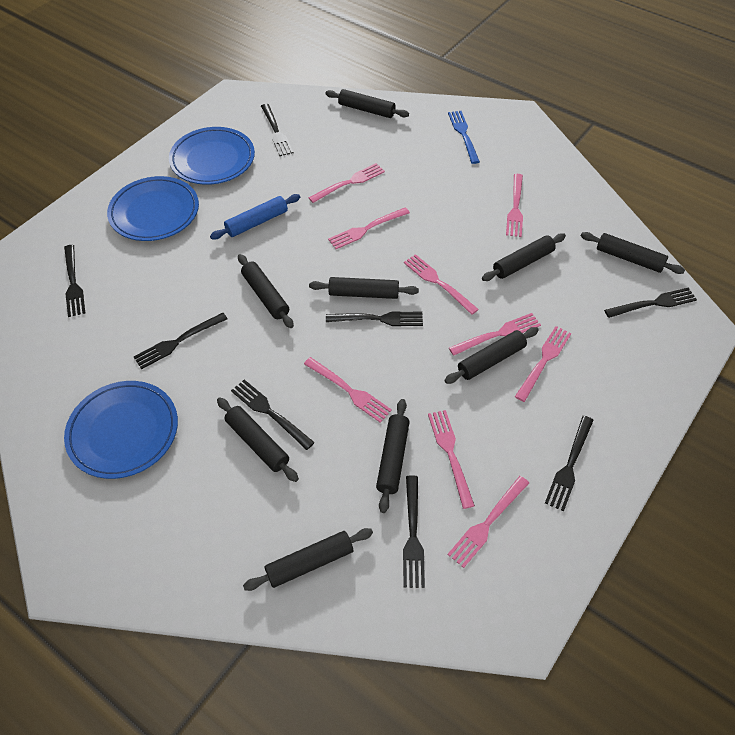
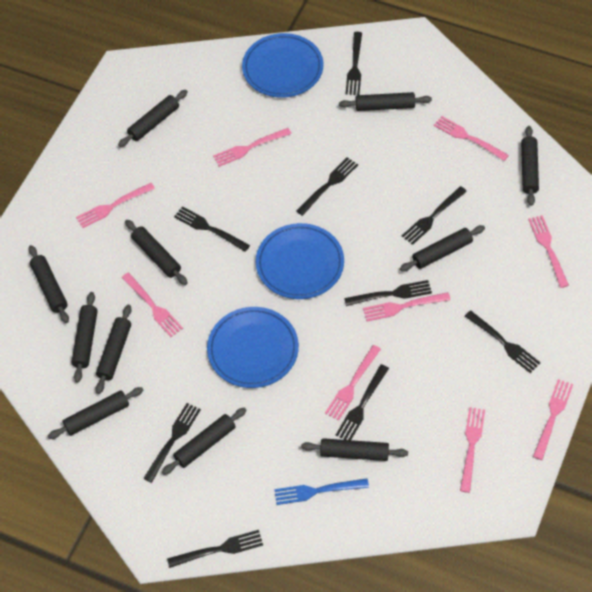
black fork: [64,245,85,317] [134,313,228,369] [231,379,315,450] [261,104,293,156] [326,312,423,326] [403,475,425,588] [545,416,594,511] [604,287,697,318] = 8 -> [143,403,201,483] [167,530,263,568] [174,206,250,252] [296,157,358,216] [335,364,389,440] [344,280,432,306] [346,32,362,95] [402,186,467,245] [465,310,540,373] = 9
black rolling pin: [217,397,299,482] [238,254,294,328] [243,528,373,591] [309,277,419,299] [325,89,409,118] [376,399,410,513] [444,327,539,384] [482,233,566,281] [581,232,685,274] = 9 -> [29,245,69,323] [48,387,143,439] [71,292,98,383] [96,305,131,394] [118,90,188,147] [125,220,188,285] [162,407,247,475] [301,438,408,461] [339,92,432,111] [400,225,485,271] [521,126,539,206] = 11
blue rolling pin: [210,194,300,239] = 1 -> none = 0

